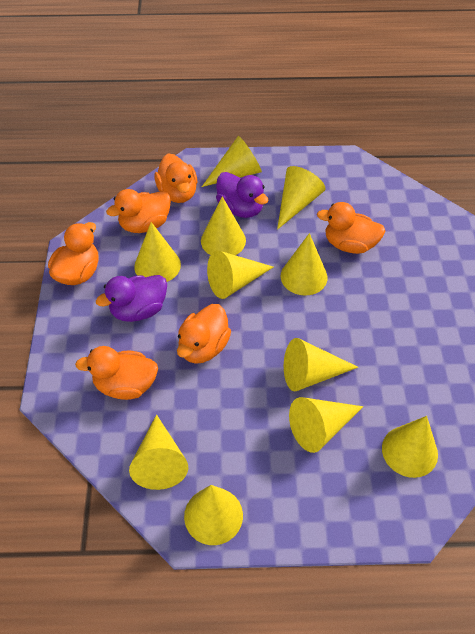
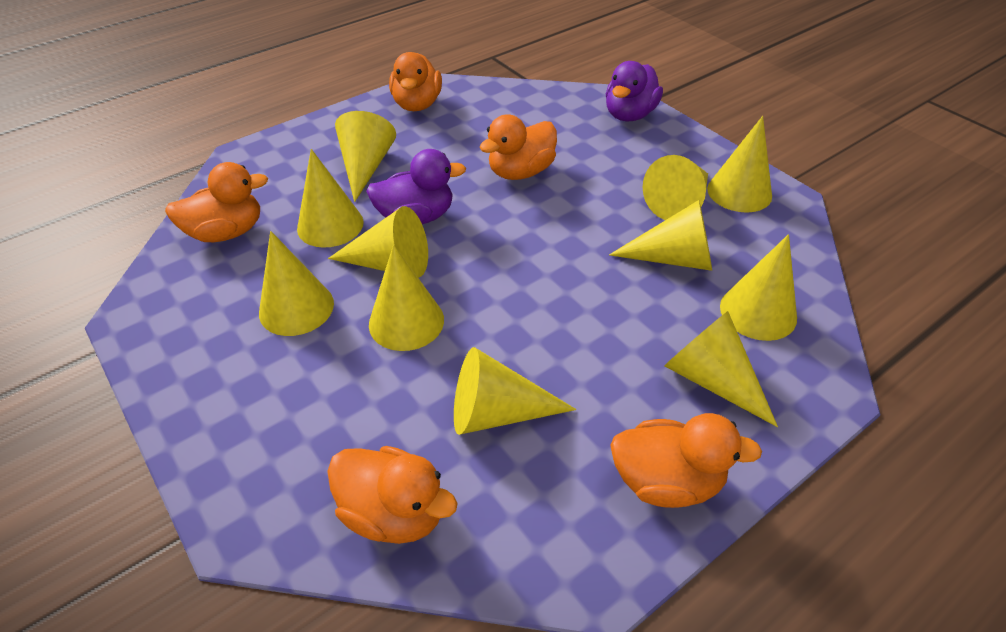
orange duck: [48,222,99,285] [75,346,158,400] [106,189,171,233] [154,153,197,203] [177,304,231,364] [317,202,385,254] = 6 -> [165,162,268,242] [327,446,458,544] [389,52,442,111] [479,114,557,180] [610,413,762,508] = 5

